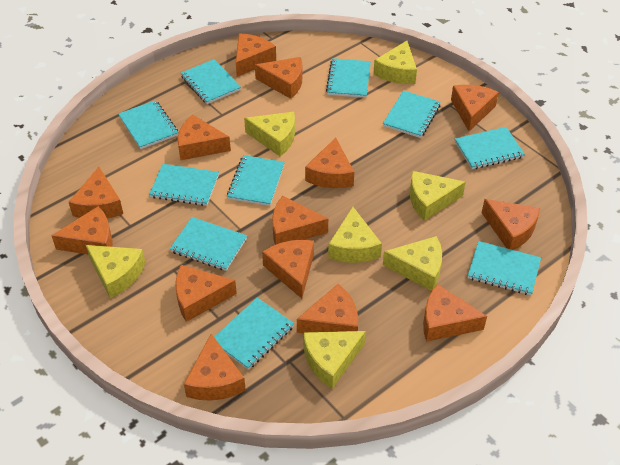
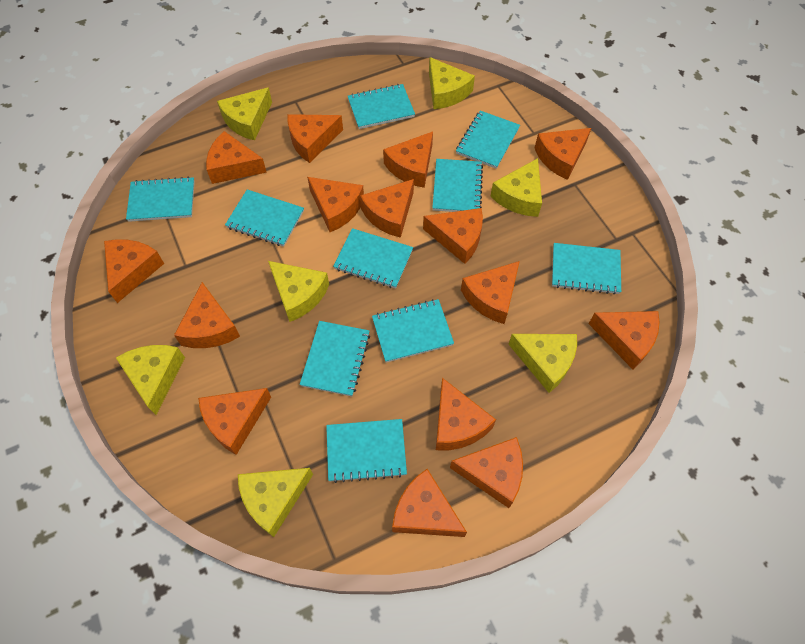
orange cheese: [51,206,113,254] [69,167,123,218] [175,265,237,322] [178,115,231,161] [184,334,246,401] [236,33,276,77] [255,57,302,99] [262,240,314,299] [272,196,328,245] [297,284,358,333] [305,137,354,188] [423,284,487,342] [451,85,499,131] [482,199,540,250] = 14 -> [104,239,164,303] [174,282,240,348] [198,388,271,455] [206,131,267,184] [288,114,343,163] [307,177,364,232] [360,179,414,238] [383,131,433,188] [392,469,467,537] [423,208,483,264] [436,378,496,450] [450,437,523,508] [461,261,520,324] [535,128,591,180] [589,311,660,369] = 15

